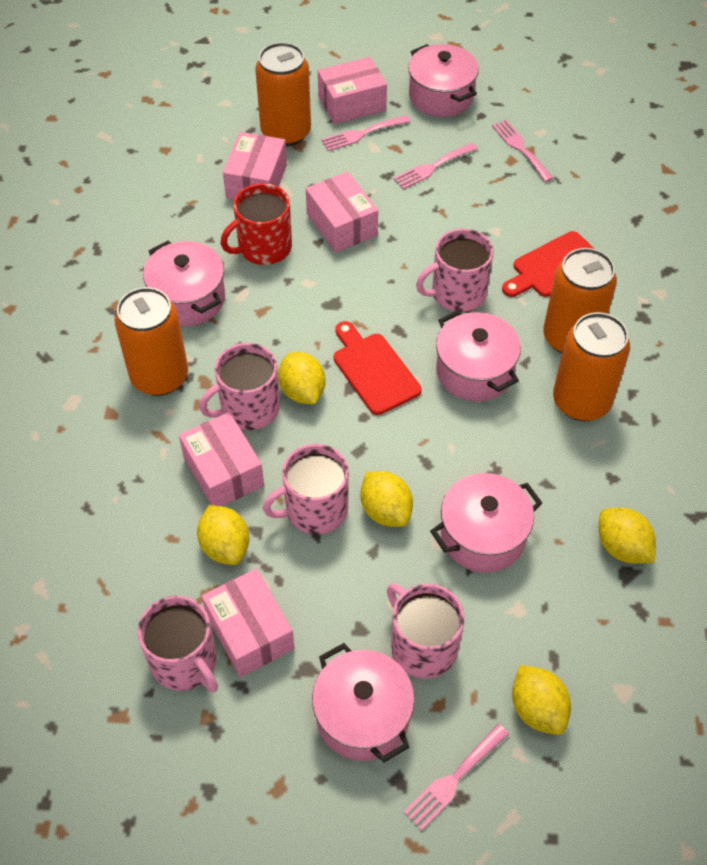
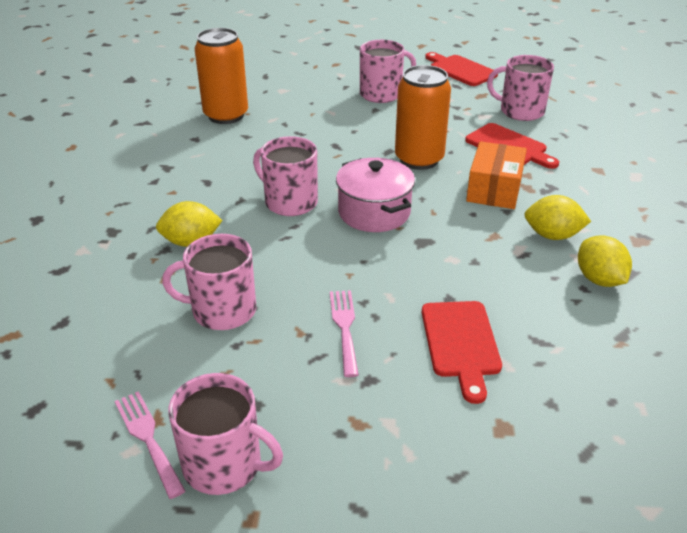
orange box: none = 0 -> [466,141,527,209] = 1
orange can: [114,287,188,396] [255,42,311,147] [543,248,617,354] [553,312,630,421] = 4 -> [194,28,248,124] [395,65,451,170] = 2
pink box: [179,412,264,506] [202,569,295,677] [223,132,287,200] [306,172,378,253] [318,57,387,124] = 5 -> none = 0
pink fork: [321,115,411,151] [393,143,478,190] [403,724,509,831] [492,120,554,182] = 4 -> [115,391,185,499] [330,290,359,377] = 2
pink pot: [143,241,225,326] [312,643,415,762] [408,44,479,117] [430,473,542,572] [436,310,521,402] = 5 -> [336,158,415,232] = 1
red cutting board: [334,321,422,415] [502,231,594,297] = 2 -> [422,301,502,404] [425,52,498,86] [465,123,559,169] = 3
red mug: [221,183,292,265] = 1 -> none = 0
yellow lemon: [197,505,249,565] [278,352,326,404] [360,471,413,527] [512,665,571,735] [599,508,656,564] = 5 -> [156,201,223,247] [524,195,591,240] [578,235,632,287] = 3

